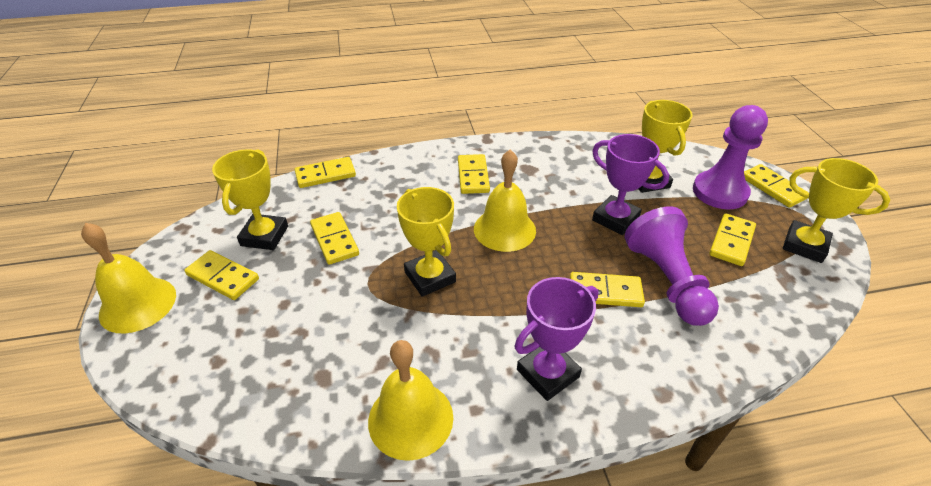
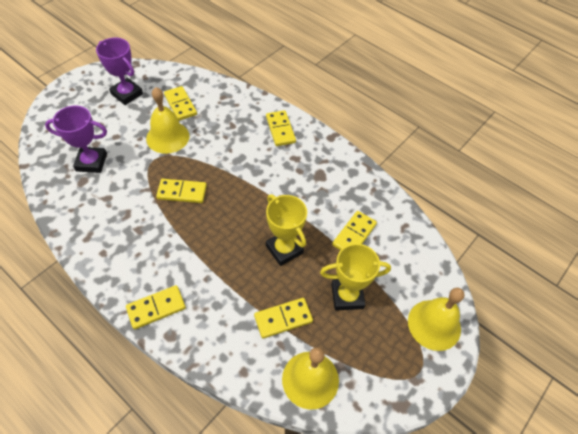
purple pawn: [624,206,719,326] [693,105,768,209] = 2 -> none = 0
yellow domino: [184,250,259,300] [295,157,356,188] [310,212,359,265] [458,154,490,194] [570,272,645,307] [709,213,756,266] [744,164,809,208] = 7 -> [126,285,186,329] [156,179,207,203] [164,86,197,121] [254,298,313,339] [266,110,296,146] [332,211,377,250] = 6
yellow trophy: [212,149,288,250] [397,187,456,297] [638,100,693,193] [783,158,890,263] = 4 -> [266,194,307,266] [320,244,391,311] = 2

